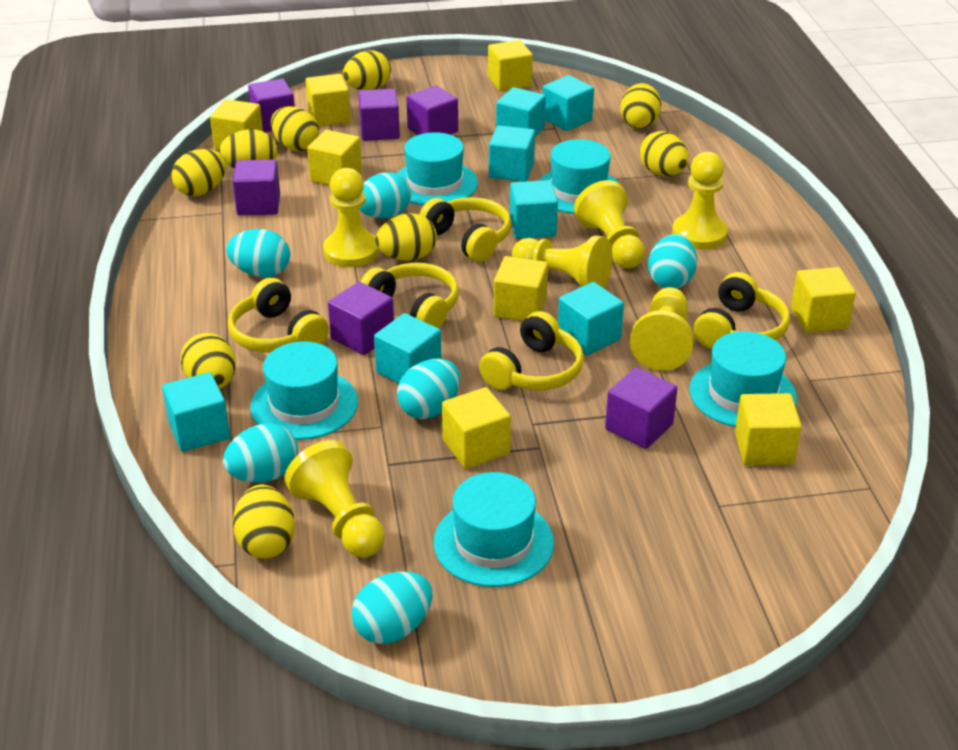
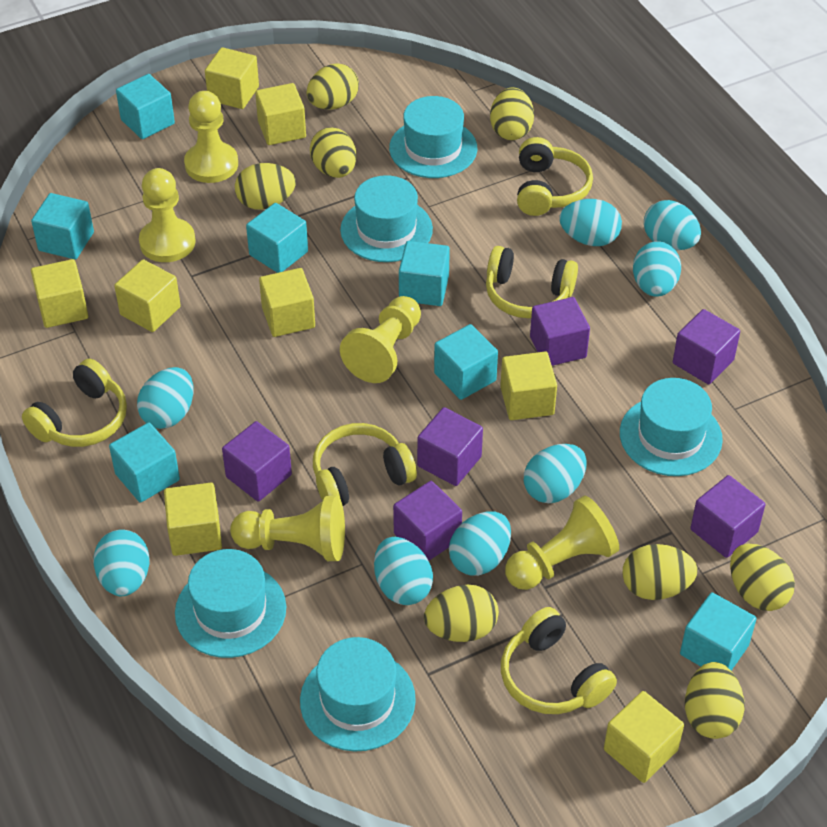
turquoise egg: [223,423,298,483] [226,229,290,277] [351,572,432,644] [358,172,411,218] [397,359,460,419] [648,234,697,289] = 6 -> [93,530,150,596] [137,367,194,429] [374,537,433,605] [449,511,511,576] [524,444,587,503] [559,199,622,246] [633,241,681,297] [644,200,701,250] = 8
yellow egg: [171,149,226,196] [181,333,236,389] [219,129,277,169] [233,484,295,559] [271,106,319,151] [343,50,391,90] [375,213,437,261] [620,83,661,129] [639,131,689,176] = 9 -> [235,163,296,210] [307,63,359,110] [310,127,356,178] [424,585,499,642] [490,87,534,140] [622,544,698,600] [685,662,745,739] [730,544,795,611] = 8
yellow pawn: [285,440,385,558] [323,168,379,267] [512,236,612,288] [574,180,645,268] [630,287,694,371] [672,152,728,250] = 6 -> [139,168,196,262] [184,91,238,183] [230,496,345,561] [340,296,421,383] [505,496,619,590] = 5

